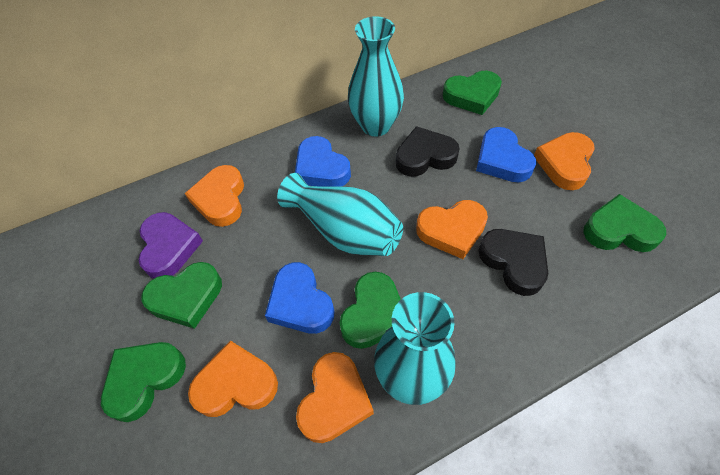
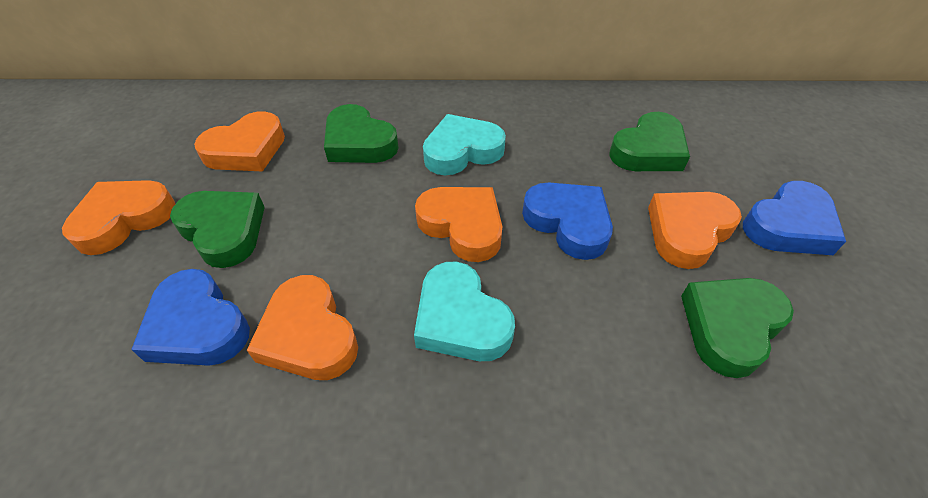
black heart: [396,126,460,177] [478,229,548,296] = 2 -> none = 0
green heart: [101,342,186,422] [141,262,222,329] [340,272,401,349] [443,71,502,115] [583,194,666,252] = 5 -> [170,191,265,268] [324,104,399,163] [609,112,690,171] [681,278,794,378] = 4
purple heart: [139,212,203,279] = 1 -> none = 0
turquoise heart: none = 0 -> [414,261,515,361] [423,114,506,175] = 2
turquoise vase: [277,173,403,256] [348,16,404,136] [374,292,456,405] = 3 -> none = 0

